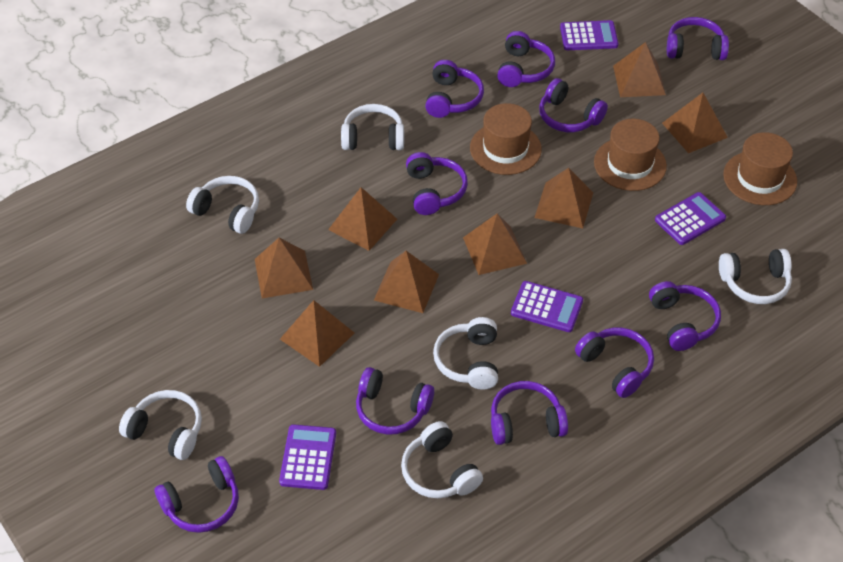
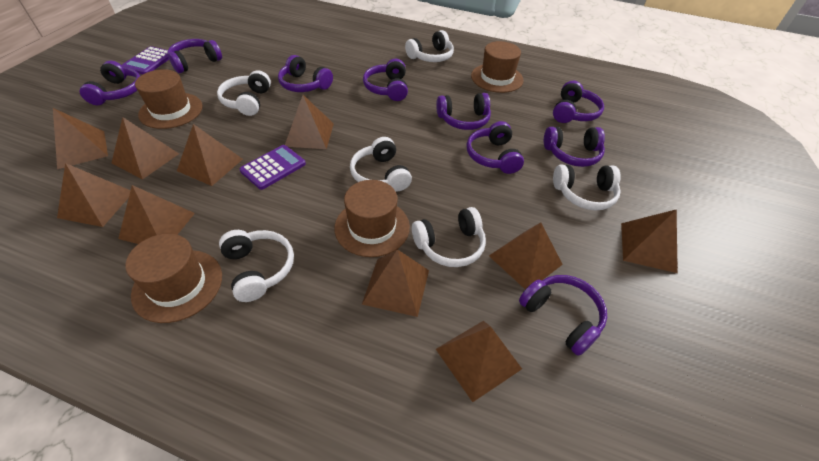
brown hat: [470,103,542,175] [594,119,667,191] [723,132,797,205] = 3 -> [125,234,222,323] [135,69,203,129] [334,180,410,257] [471,41,524,93] = 4
brown pyramid: [255,238,313,298] [280,300,354,367] [328,187,397,251] [374,251,439,313] [463,213,527,275] [534,168,593,228] [613,42,666,97] [662,93,728,153] = 8 -> [53,108,108,169] [57,163,131,227] [112,117,179,180] [118,185,195,244] [177,124,243,186] [285,95,334,149] [362,249,429,317] [436,321,522,402] [489,222,563,289] [621,209,678,273] = 10
purple calculator: [279,424,336,490] [511,281,583,332] [560,20,618,50] [655,192,726,245] = 4 -> [122,46,169,74] [240,145,306,190] = 2
purple headphones: [154,456,239,533] [356,367,434,435] [406,152,468,215] [425,60,484,118] [491,381,568,445] [497,31,555,87] [539,78,608,132] [575,328,654,398] [649,281,721,351] [667,17,729,60] = 10 -> [80,61,140,105] [167,39,222,73] [278,55,333,92] [363,58,408,101] [436,93,491,130] [467,121,524,174] [519,275,607,356] [544,127,605,167] [553,81,604,123] = 9

